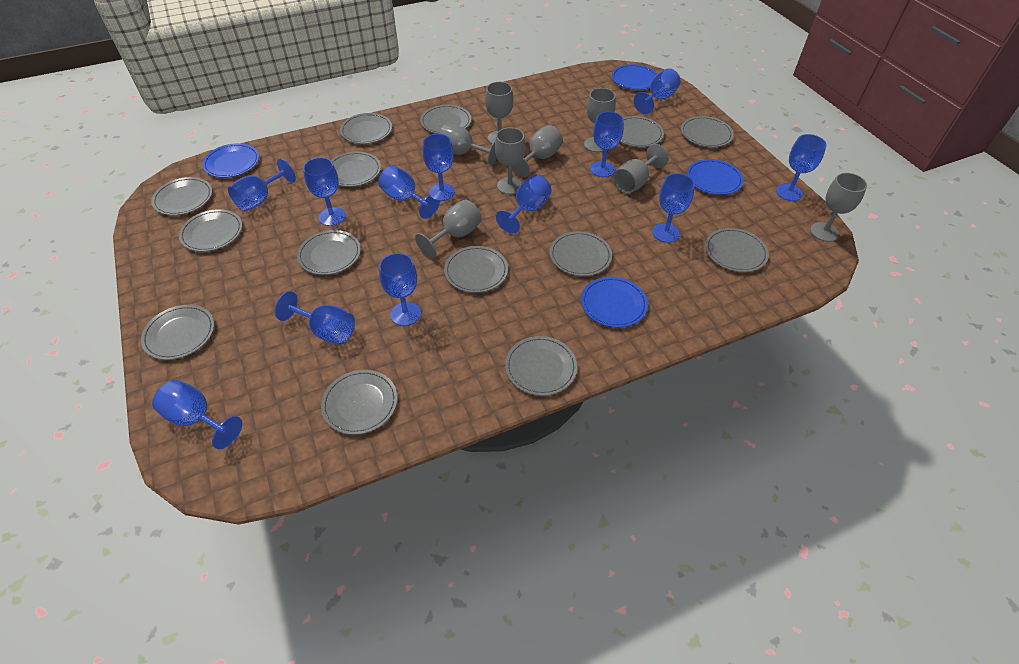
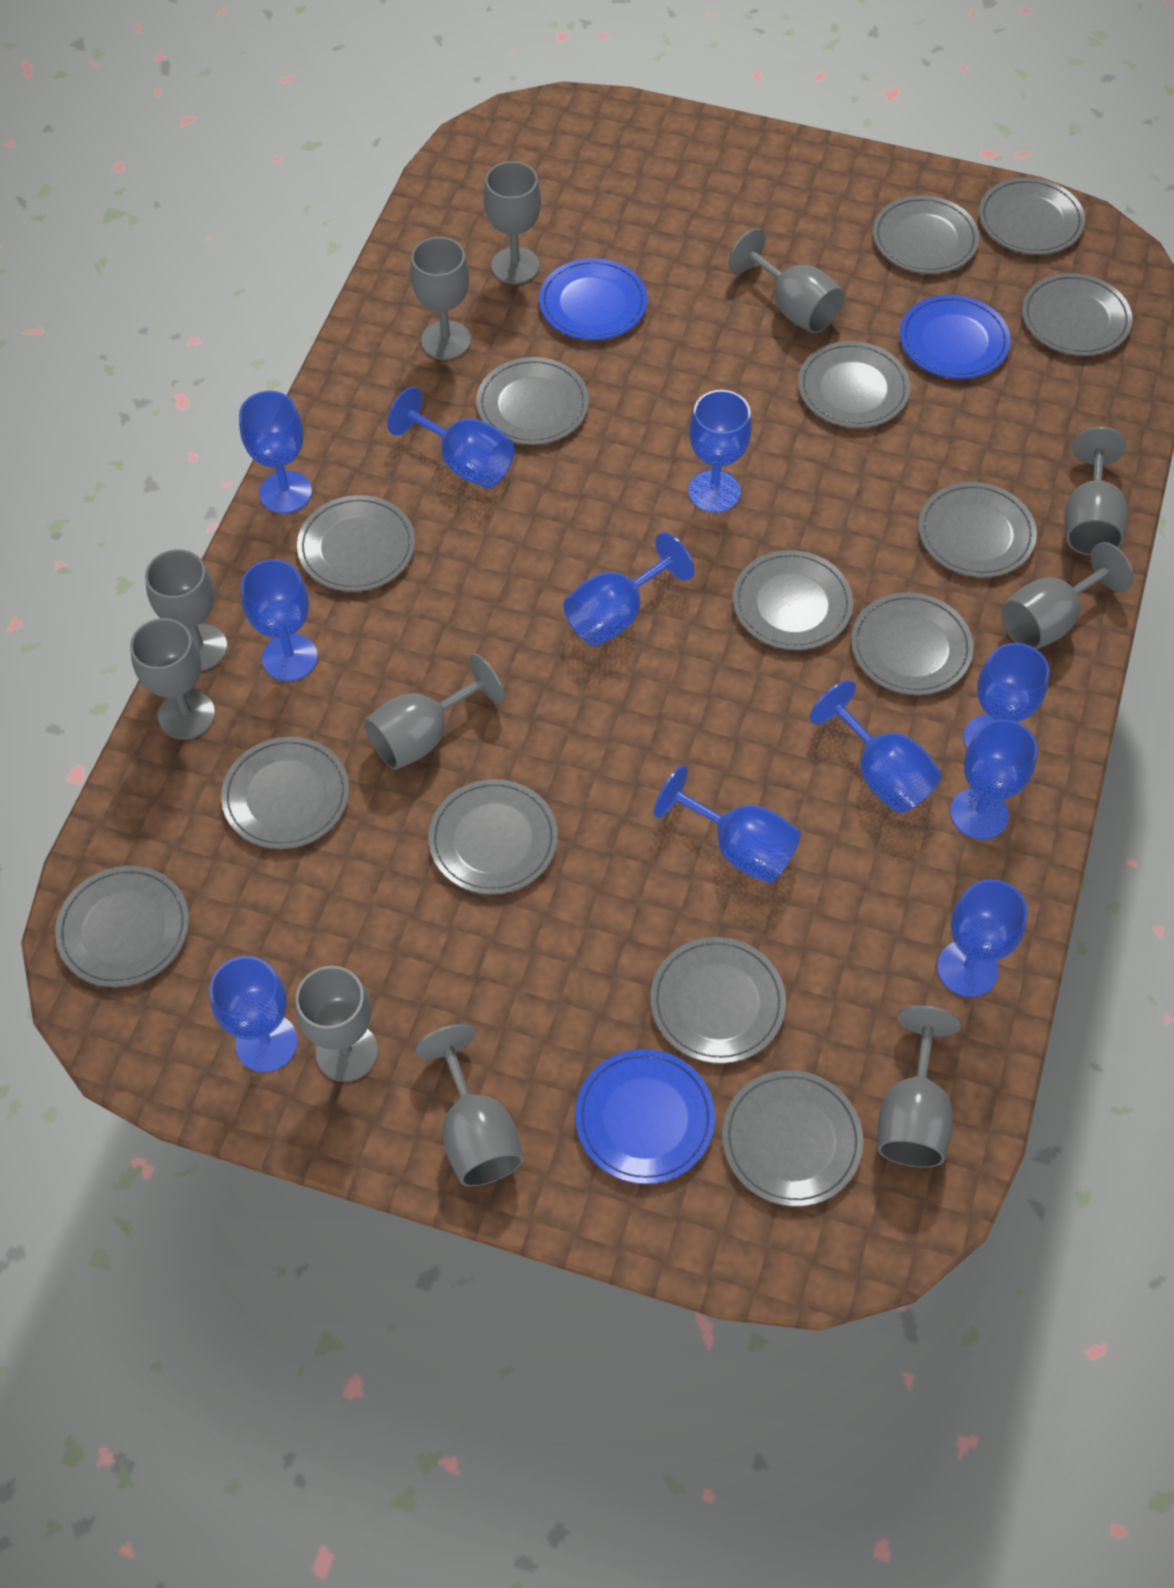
blue goblet: [152,380,242,449] [228,159,296,211] [275,291,355,344] [303,157,346,226] [378,165,440,219] [379,253,421,326] [422,134,455,201] [496,174,552,234] [590,112,624,177] [634,68,680,114] [652,173,695,243] [776,134,827,201] = 12 -> [210,956,298,1072] [239,391,312,513] [241,559,318,681] [387,387,515,488] [563,532,694,646] [654,766,801,884] [688,390,752,513] [810,680,942,813] [937,879,1028,997] [950,719,1038,839] [963,643,1049,748] = 11
blue plate: [202,143,259,178] [581,277,648,328] [612,64,657,90] [687,159,744,195] = 4 -> [539,258,648,340] [575,1049,715,1184] [900,295,1011,379] = 3
grey goblet: [415,200,482,258] [439,123,497,165] [485,82,513,144] [495,128,525,194] [512,125,563,177] [584,88,616,152] [614,144,669,194] [810,173,867,242] = 8 -> [130,618,215,739] [145,549,227,671] [296,966,378,1082] [364,654,505,770] [410,237,471,360] [415,1024,524,1186] [484,161,541,284] [728,228,844,333] [878,1005,961,1168] [1001,542,1134,649] [1064,427,1128,556] = 11

